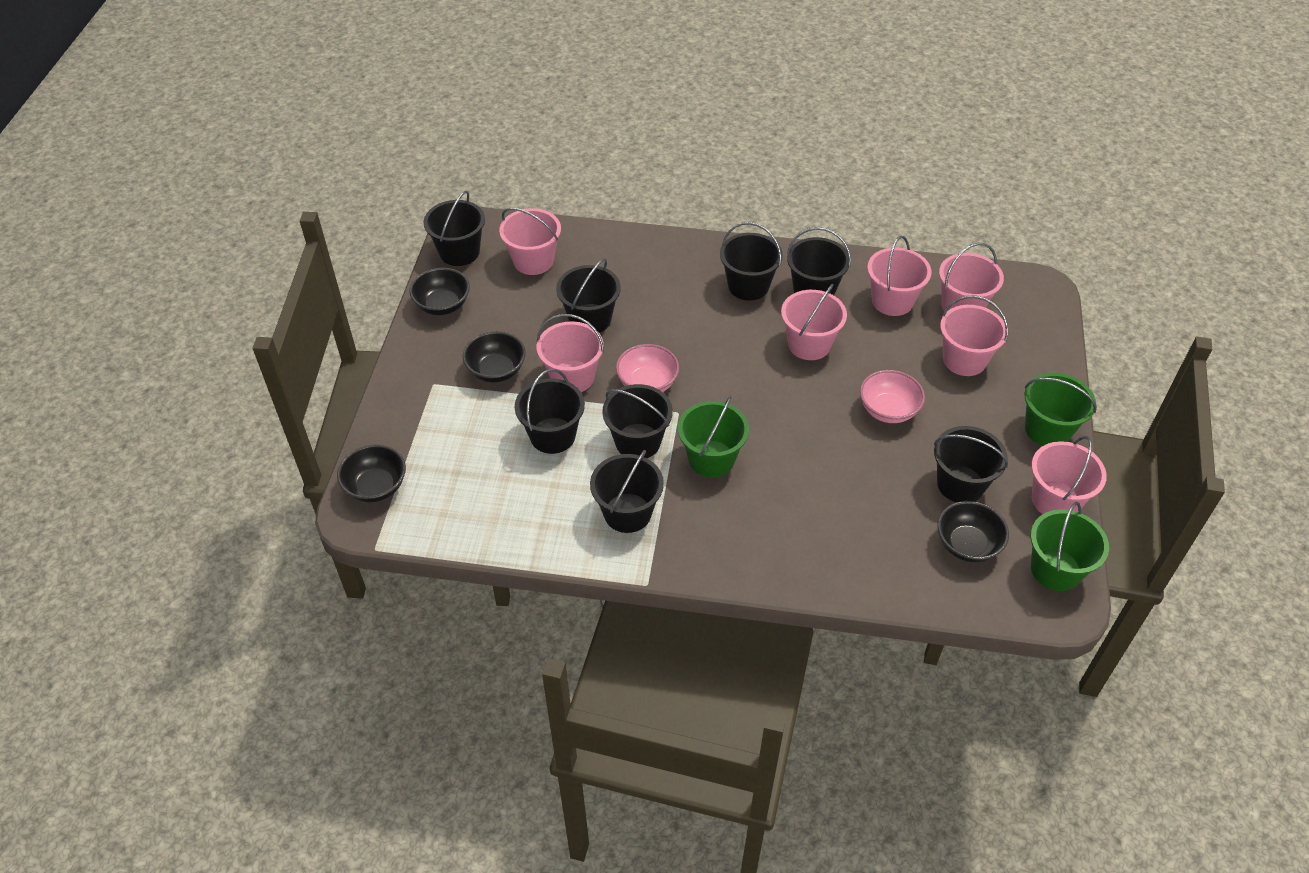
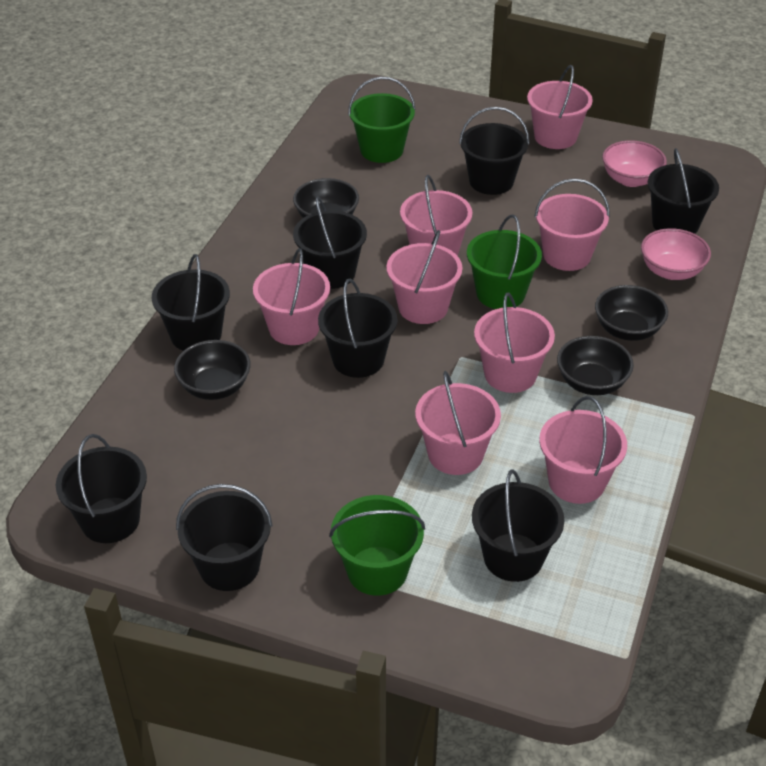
pink bucket: [499,208,561,275] [537,314,604,392] [781,283,847,360] [867,236,931,316] [939,243,1004,311] [940,296,1008,376] [1031,436,1107,514] = 7 -> [253,248,330,345] [386,230,462,324] [400,175,472,256] [415,371,501,475] [474,293,555,393] [527,65,593,149] [534,178,610,271] [539,396,627,504] = 8

